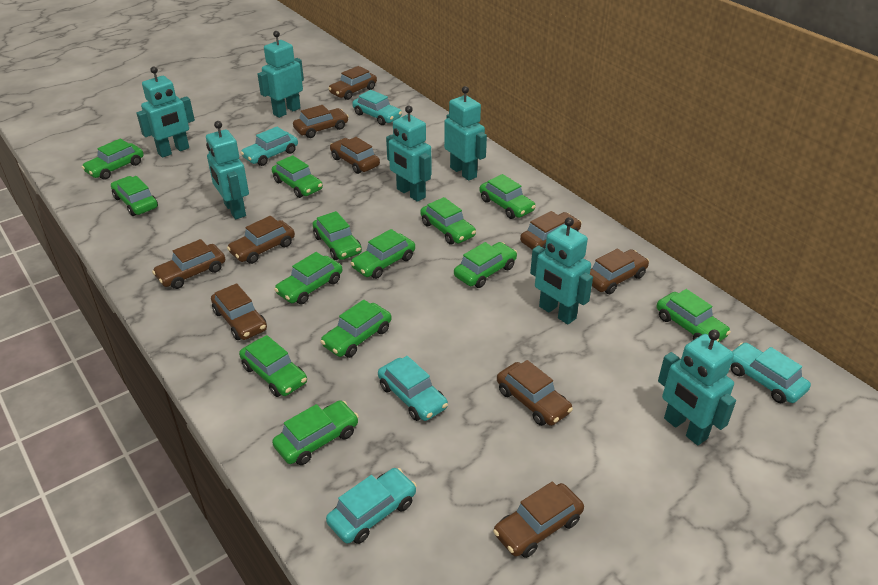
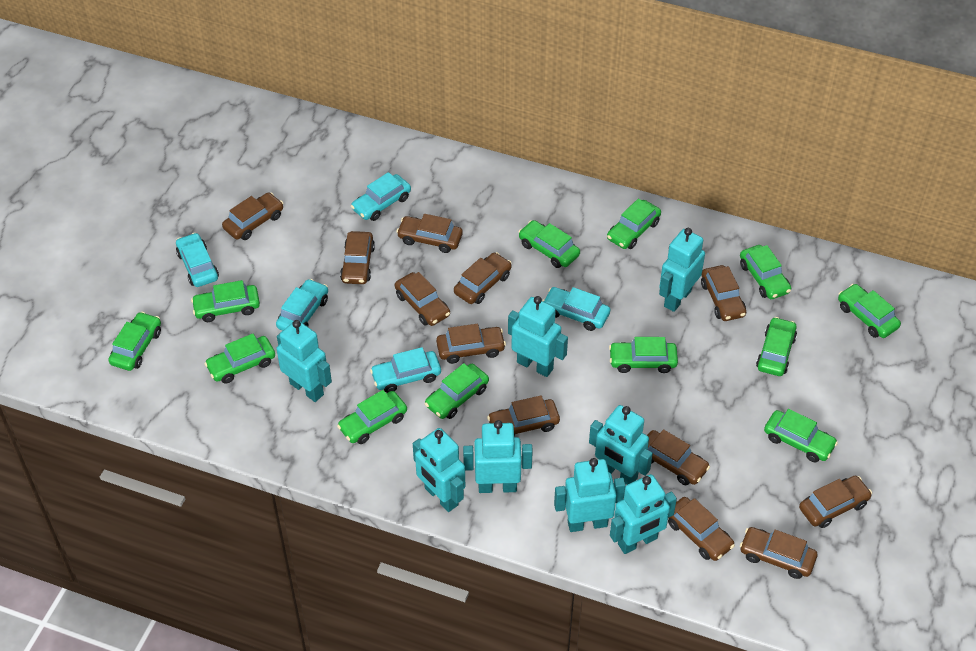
brown car: [152,239,225,289] [211,283,267,340] [227,216,295,264] [293,105,349,138] [328,66,377,100] [330,137,380,174] [493,481,584,558] [497,360,573,426] [520,211,582,250] [590,249,649,294] = 10 -> [222,192,283,240] [340,231,375,284] [395,272,450,326] [396,214,463,253] [436,324,506,364] [454,252,512,304] [487,395,560,437] [647,429,710,485] [668,497,735,561] [701,265,746,321] [740,527,817,579] [799,476,872,528] = 12
green car: [82,138,144,180] [111,176,158,216] [239,335,307,397] [272,155,323,198] [272,400,359,465] [274,252,342,304] [313,211,362,260] [320,299,392,358] [350,229,415,279] [420,197,476,245] [454,242,517,288] [479,174,536,219] [657,289,731,342] = 13 -> [109,312,161,371] [191,280,260,322] [204,333,275,383] [337,390,407,444] [425,363,489,419] [518,220,580,268] [607,199,661,249] [609,337,678,373] [740,245,791,299] [756,317,797,376] [764,409,838,462] [838,284,901,338] = 12
turquoise robot: [137,66,195,158] [206,121,249,219] [257,31,304,118] [386,105,432,202] [444,86,487,181] [530,217,593,324] [658,330,736,445] = 7 -> [276,320,332,402] [413,428,465,512] [463,420,533,493] [508,296,568,377] [554,458,626,532] [589,405,653,485] [610,474,677,554] [659,228,705,312] = 8

